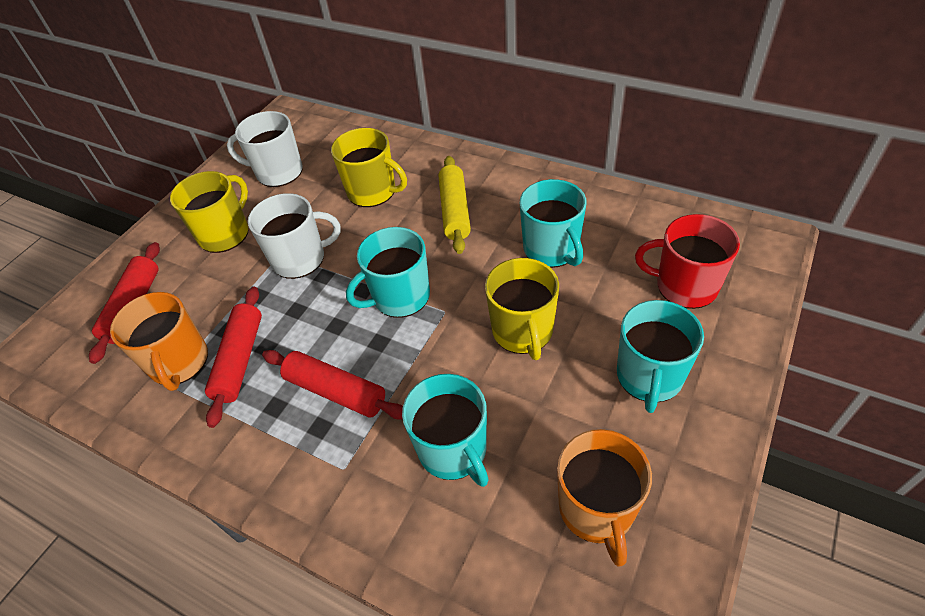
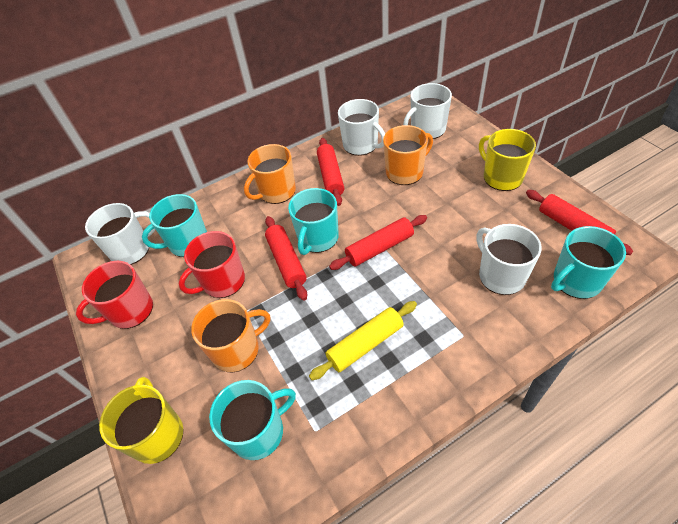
orange mug: [110,292,208,391] [557,429,652,567] = 2 -> [191,299,270,373] [244,144,296,204] [383,125,433,185] = 3
red mug: [635,214,740,309] = 1 -> [76,261,153,329] [178,231,245,298] = 2
red rolling pin: [89,242,160,364] [205,287,262,428] [262,350,403,420] = 3 -> [265,216,307,301] [317,138,344,206] [329,215,427,270] [526,190,633,255] = 4
white mug: [227,111,303,187] [248,193,341,279] = 2 -> [85,203,156,265] [338,99,385,156] [403,83,452,139] [476,224,541,295] = 4
yellow mug: [170,171,248,253] [331,128,407,207] [485,258,559,360] = 3 -> [99,377,183,464] [479,129,536,191] = 2

